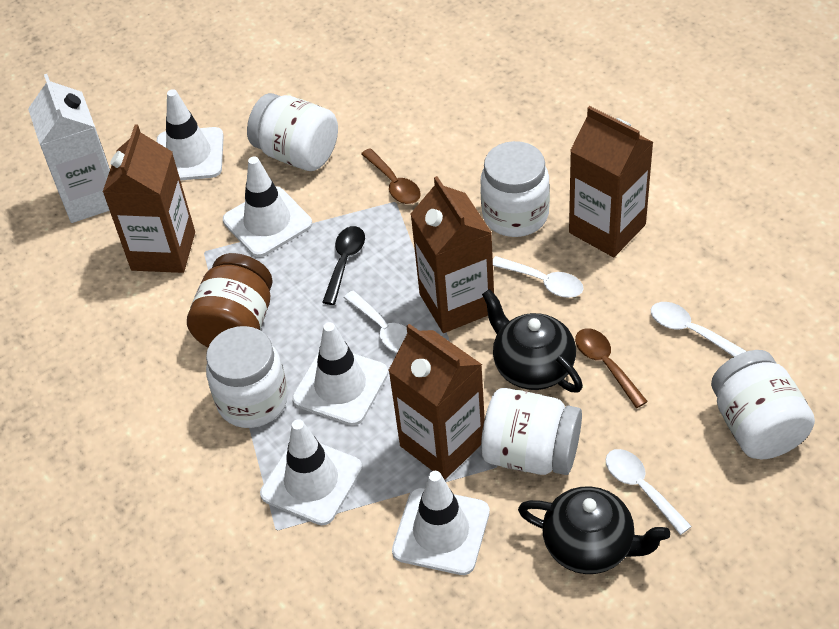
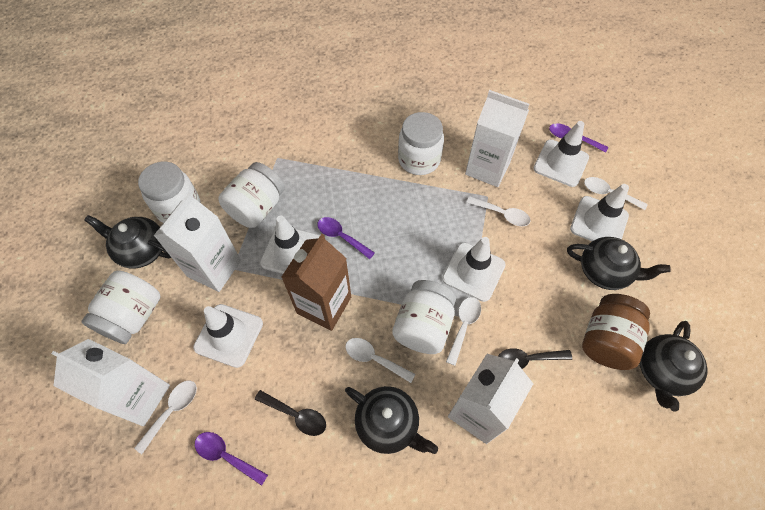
black spoon: [322,226,365,305] = 1 -> [255,390,326,436] [498,348,572,369] = 2
black teapot: [482,289,583,393] [518,486,670,574] = 2 -> [84,215,171,269] [345,386,438,454] [567,237,671,290] [640,321,708,412] = 4
brown carton: [103,125,195,273] [388,324,485,480] [411,176,494,333] [569,106,653,257] = 4 -> [281,234,351,331] = 1
brown spoon: [361,148,420,204] [575,328,648,408] = 2 -> none = 0
purple spoon: none = 0 -> [195,432,268,486] [317,217,375,259] [549,123,608,153] = 3
white carton: [28,74,110,223] = 1 -> [51,339,170,426] [154,192,241,292] [448,354,533,444] [465,90,529,187] = 4
white spoon: [344,291,407,353] [493,256,584,298] [605,449,692,535] [651,302,746,357] = 4 -> [134,380,197,454] [345,338,416,383] [446,297,481,366] [466,196,530,226] [584,177,647,210] = 5

